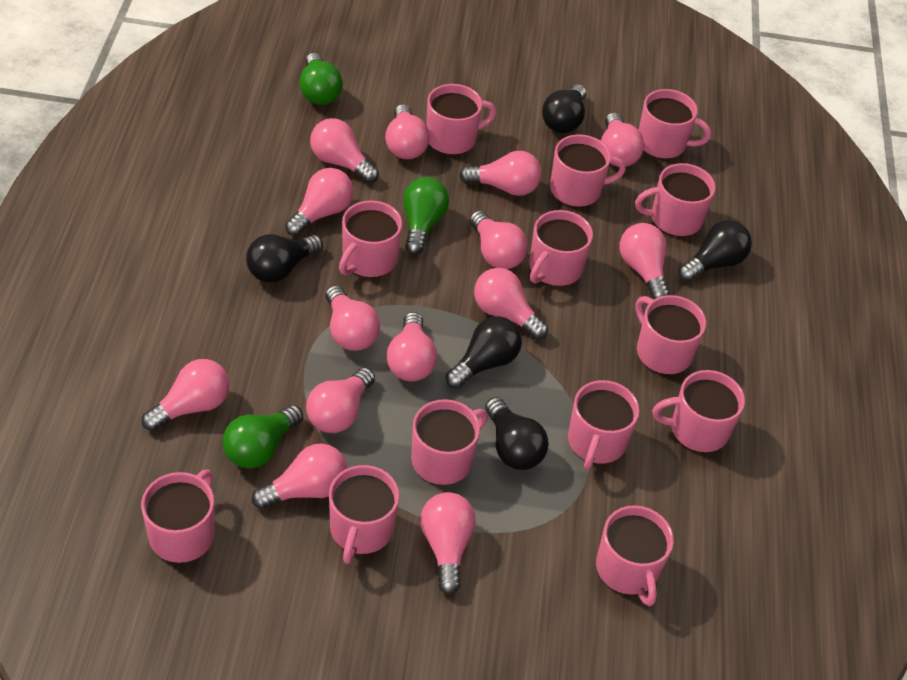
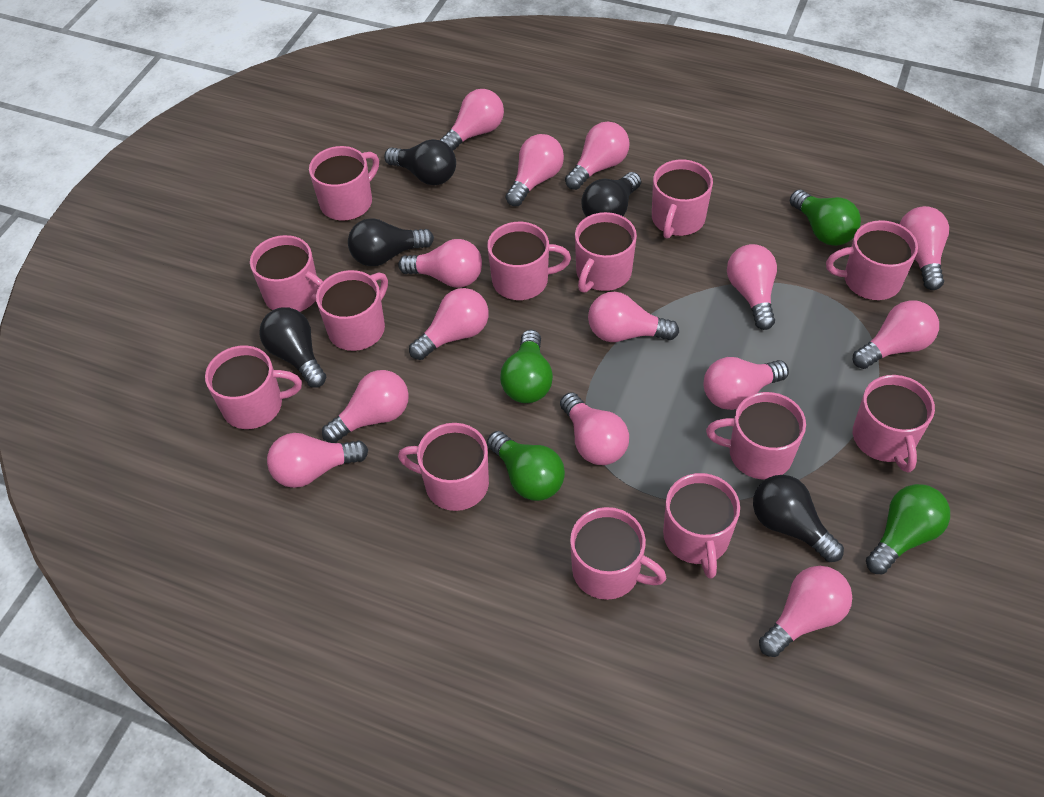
green light bulb: [222,405,303,469] [299,53,343,105] [403,177,449,255] = 3 -> [487,431,565,501] [500,330,553,403] [790,190,861,246] [866,484,950,574] = 4

